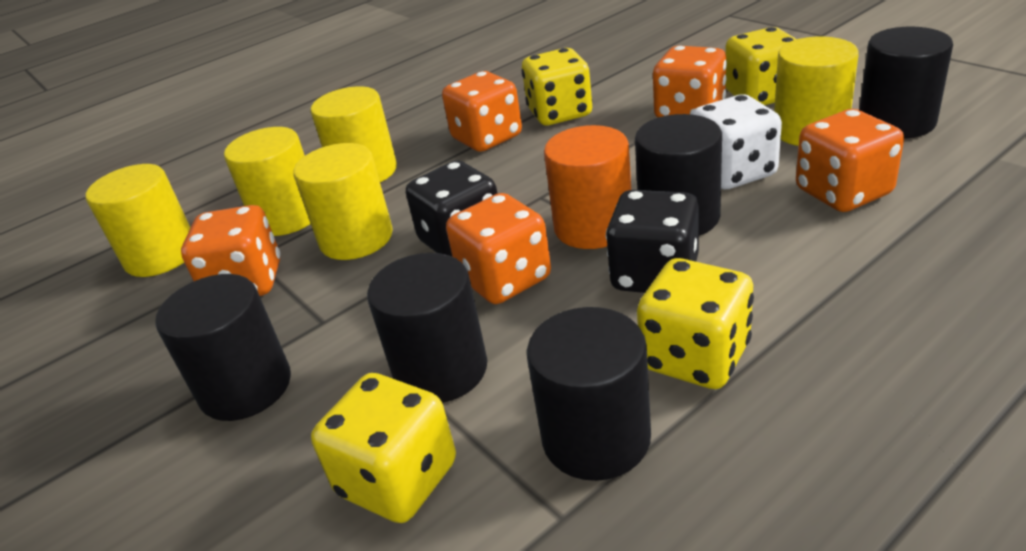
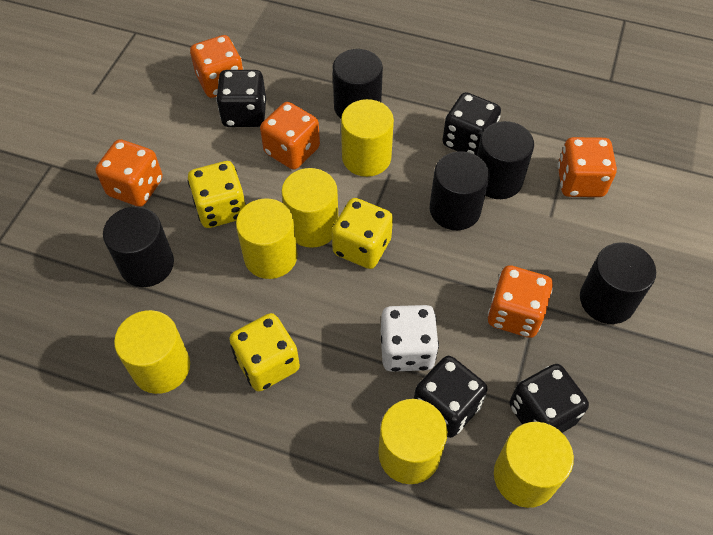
black dice: [406,161,498,256] [606,190,699,293] = 2 -> [216,70,266,127] [414,356,488,438] [442,92,501,155] [509,364,589,433] = 4
orange cylinder: [544,125,631,249] = 1 -> none = 0
yellow cylinder: [86,164,191,277] [224,127,310,236] [294,143,393,260] [311,86,397,182] [774,36,859,146] = 5 -> [114,310,190,394] [236,198,298,279] [281,168,338,248] [341,99,394,177] [378,399,448,484] [494,422,574,508] = 6
yellow dice: [311,373,456,523] [522,48,592,125] [637,258,754,389] [725,27,796,105] = 4 -> [188,161,246,228] [229,313,300,392] [332,198,393,269] = 3

